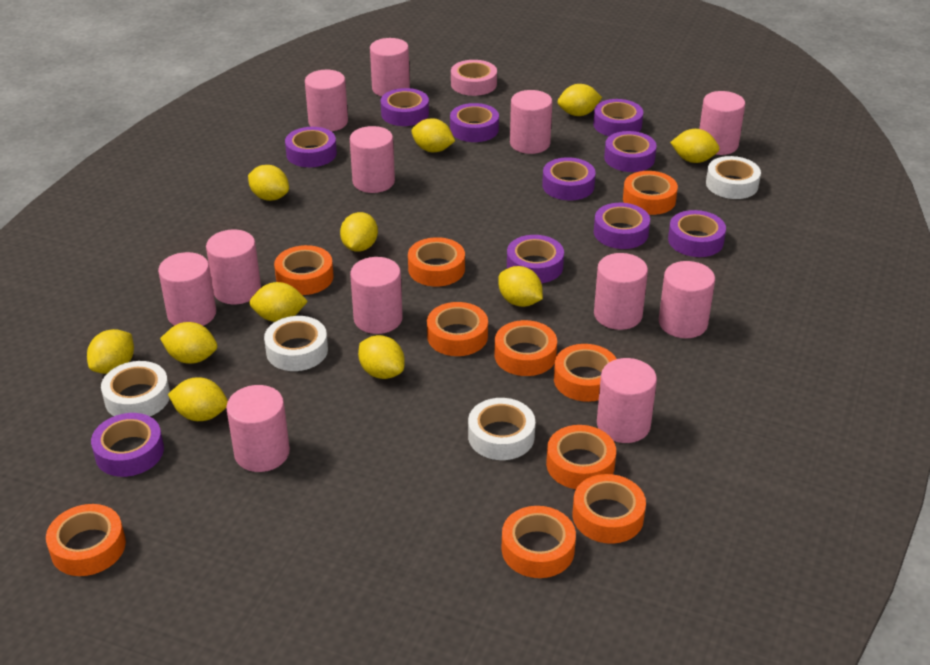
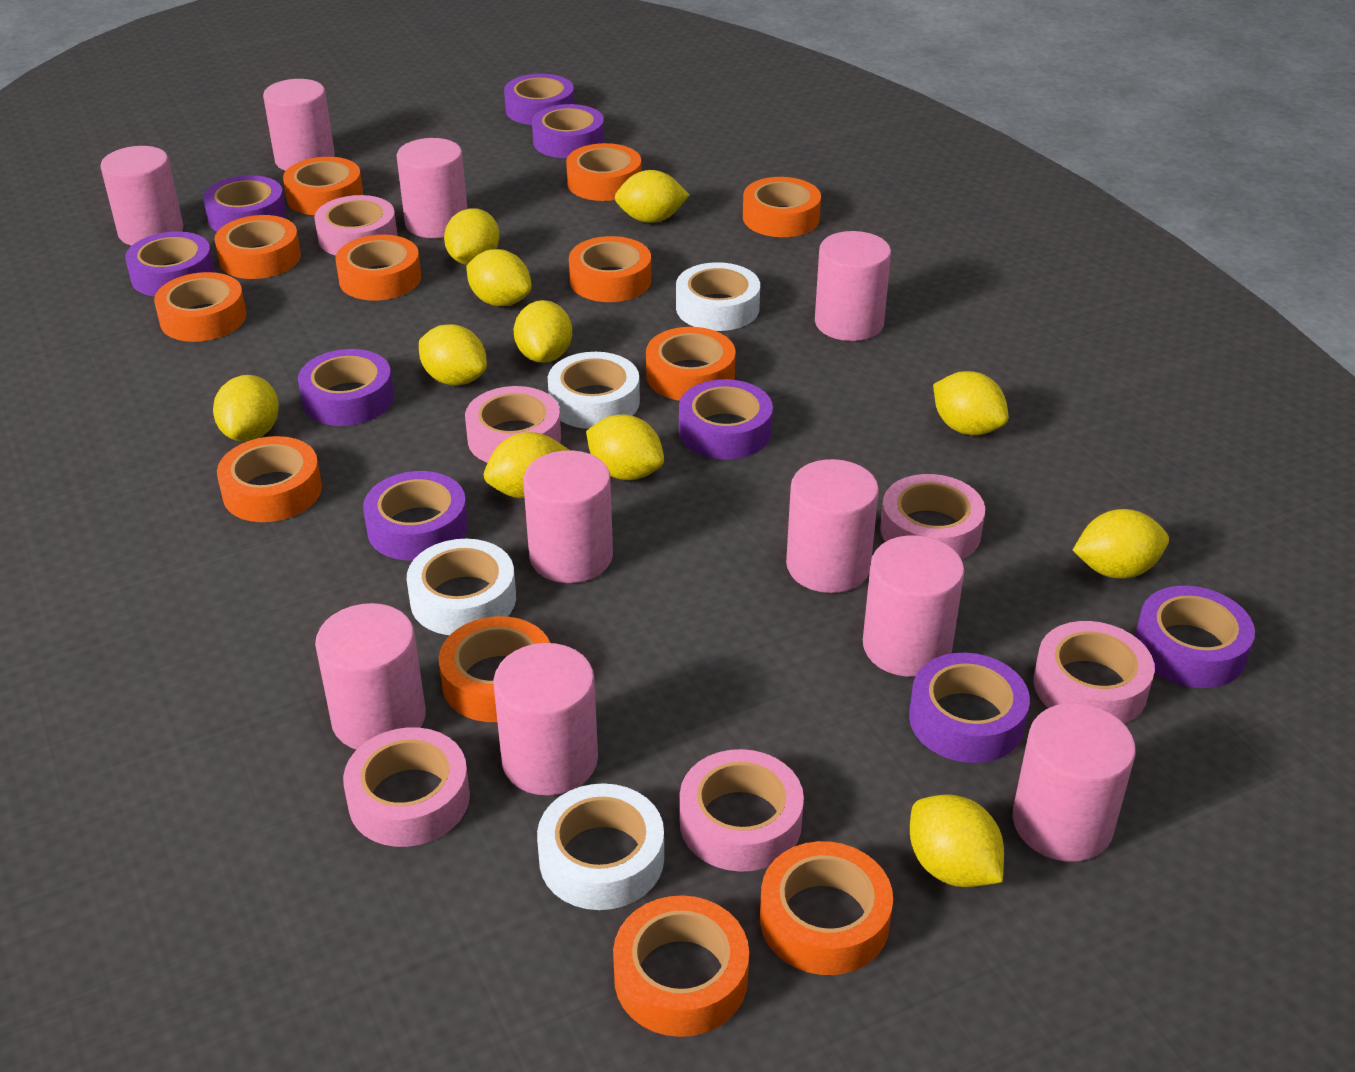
orange tape: [46,504,126,576] [274,245,334,295] [408,237,465,287] [427,302,488,356] [495,320,557,376] [501,506,576,578] [546,425,616,489] [554,344,616,402] [573,474,646,544] [623,171,678,215] = 10 -> [154,272,247,342] [214,215,301,279] [217,436,322,522] [283,157,363,215] [335,235,421,300] [439,616,550,722] [566,143,641,201] [569,236,651,302] [613,895,749,1037] [646,327,736,401] [743,177,821,237] [760,841,893,975] = 12
pink cylinder: [158,252,216,326] [206,230,261,304] [226,385,290,472] [305,70,348,132] [350,126,395,193] [350,257,403,334] [370,38,410,97] [510,90,552,154] [594,253,648,330] [597,358,657,443] [659,261,715,338] [699,91,745,155] = 12 -> [100,146,183,246] [263,79,335,171] [315,603,426,749] [397,138,467,238] [493,643,598,796] [523,450,613,583] [786,459,879,593] [815,231,891,341] [863,535,964,677] [1013,703,1136,862] = 10
pink tape: [451,60,497,96] = 1 -> [314,195,397,256] [343,727,470,847] [465,386,561,463] [680,749,804,872] [880,474,985,559] [1034,621,1155,724] = 6
purple tape: [91,413,164,477] [285,127,337,167] [381,88,429,126] [450,103,499,142] [507,235,564,283] [542,157,596,200] [593,99,643,136] [594,203,650,249] [604,131,657,172] [668,210,726,257] = 10 -> [125,231,215,297] [203,175,286,231] [298,349,394,426] [363,471,468,561] [504,74,574,125] [532,104,604,158] [679,379,773,459] [909,653,1030,763] [1135,586,1255,688] = 9

